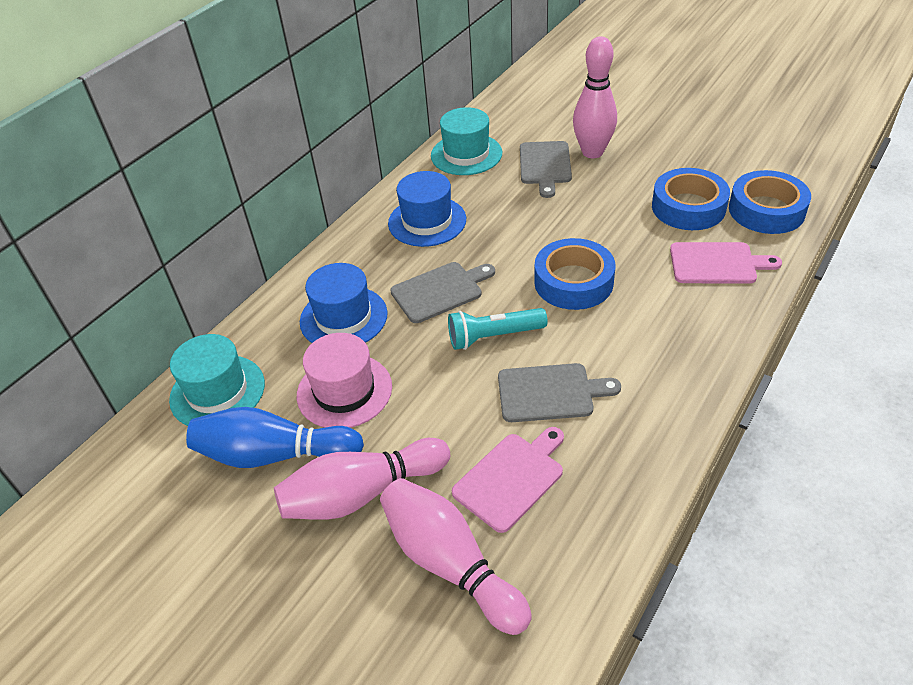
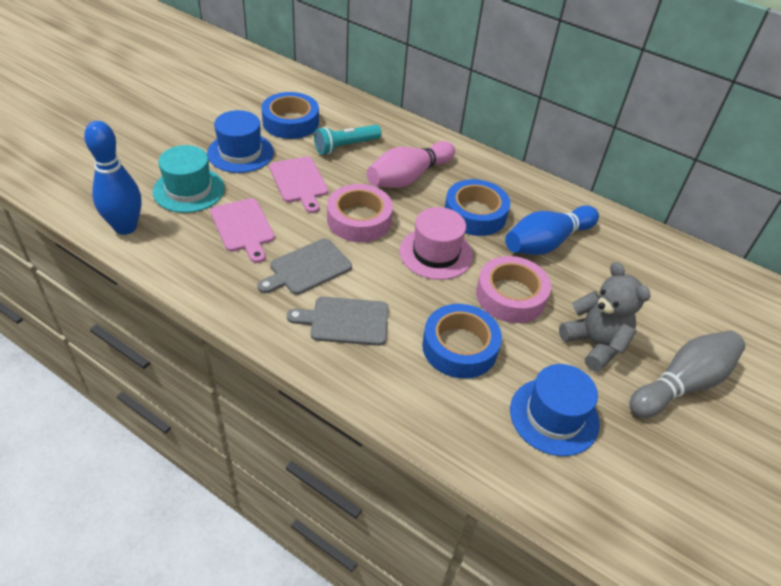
blue bowling pin: [186,407,364,468] = 1 -> [84,121,141,235] [505,205,599,255] = 2
grey bowling pin: none = 0 -> [629,331,745,418] = 1
grey cutting board: [390,262,495,323] [498,363,621,422] [520,141,572,198] = 3 -> [257,238,352,295] [287,297,389,346] = 2
grey teddy bear: none = 0 -> [559,262,651,372] = 1
pink bowling pin: [274,438,450,520] [380,478,532,635] [573,36,617,158] = 3 -> [367,141,455,188] = 1
pink tape: none = 0 -> [327,184,393,242] [476,256,551,323] = 2
turquoise hat: [169,334,265,426] [431,107,502,175] = 2 -> [153,145,225,213] = 1

